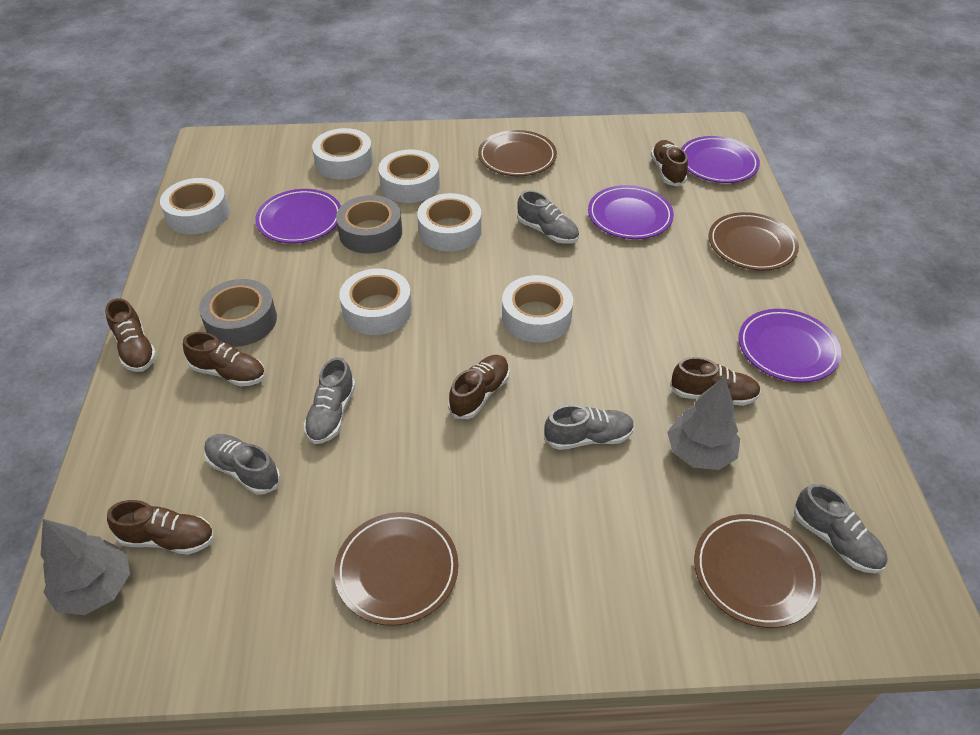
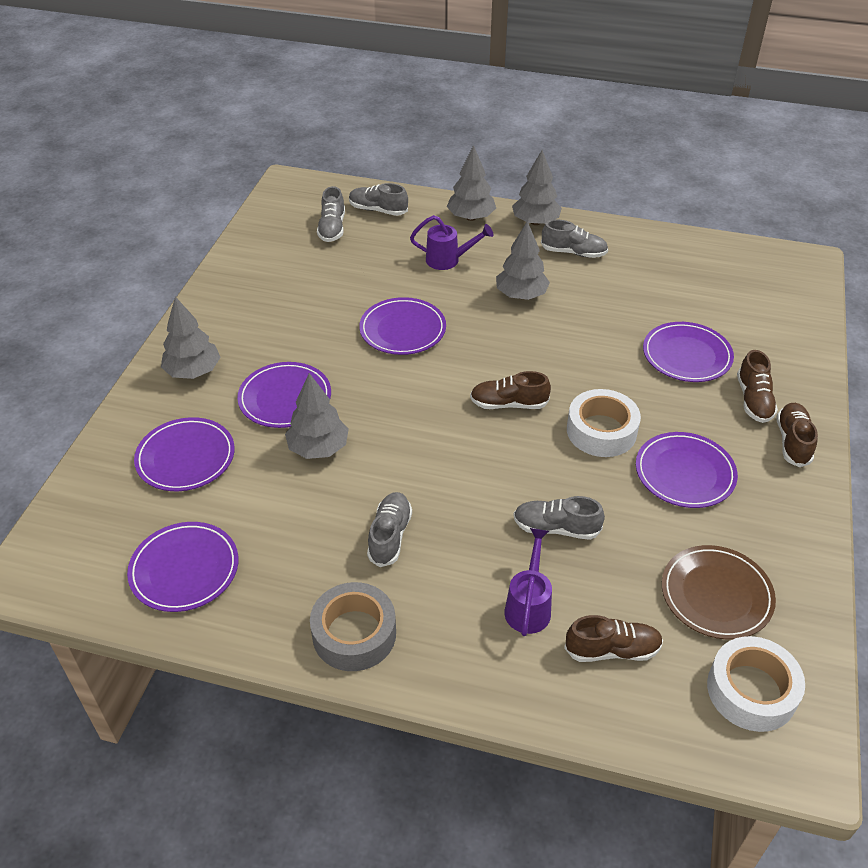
brown plate: [334,512,458,626] [478,130,557,176] [694,514,821,628] [709,212,799,270] = 4 -> [662,545,776,640] = 1
brown shoe: [105,298,157,372] [107,500,214,555] [183,332,265,386] [448,355,510,419] [651,140,688,186] [670,357,761,406] = 6 -> [470,371,551,409] [564,615,663,662] [737,350,778,423] [776,403,818,467] = 4
grey tape: [199,279,277,347] [336,195,402,254] = 2 -> [310,582,396,671] = 1
grey tree: [40,519,130,615] [667,377,740,470] = 2 -> [161,296,220,379] [285,373,349,459] [447,145,496,221] [496,221,550,300] [512,150,562,225] = 5
purple plate: [255,189,341,243] [588,185,674,239] [681,136,760,183] [739,309,841,382] = 4 -> [127,522,239,612] [134,417,235,491] [237,362,331,428] [359,297,446,355] [636,432,738,508] [643,322,734,382] = 6
purple watering can: none = 0 -> [410,215,493,270] [504,528,552,636] = 2
white tape: [160,178,230,234] [312,128,373,180] [339,269,412,335] [379,150,440,203] [417,193,482,251] [502,275,573,343] = 6 -> [567,389,641,457] [707,636,805,732] = 2

